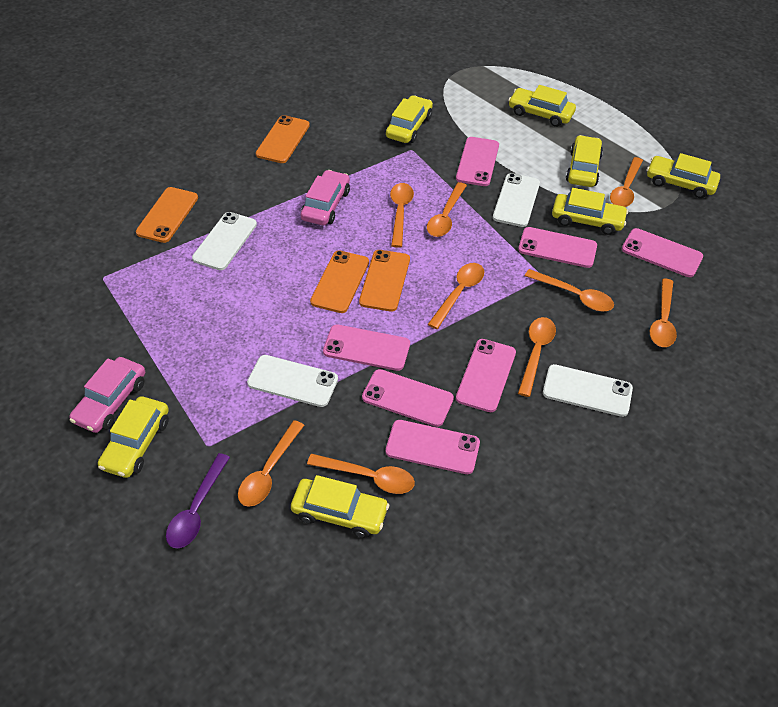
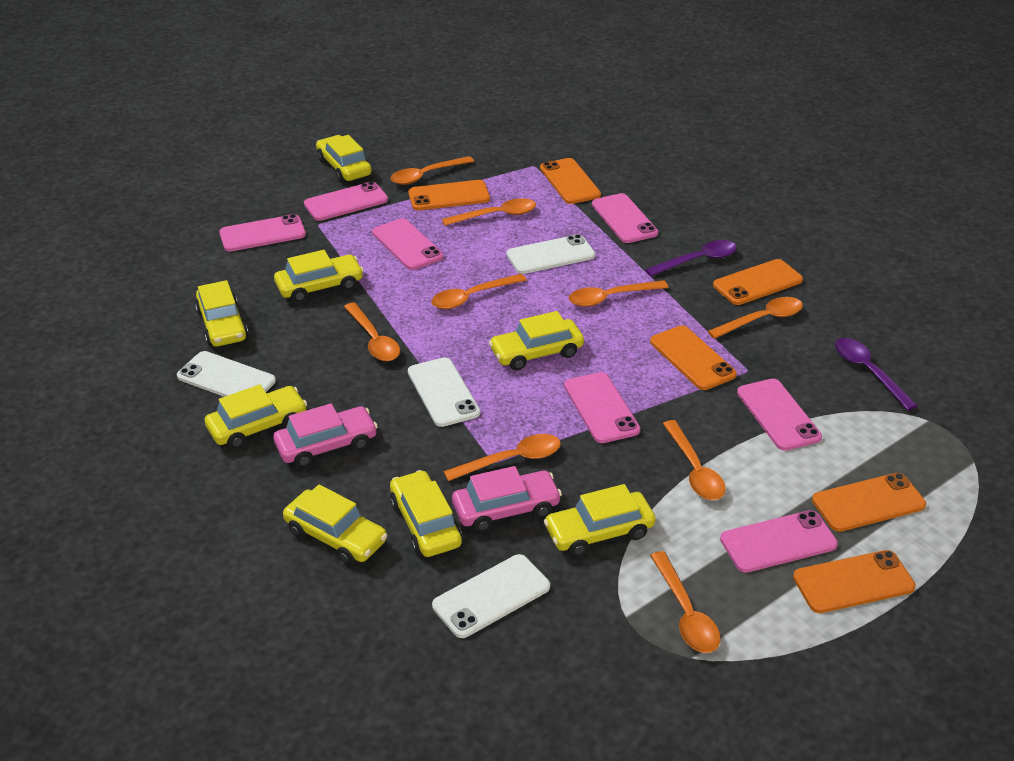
orange phone: [136,187,198,243] [256,115,310,163] [310,251,369,313] [359,250,410,312] = 4 -> [408,180,490,210] [540,158,601,204] [650,325,737,390] [713,259,803,305] [793,550,916,613] [812,473,926,532] = 6
purple spoon: [166,453,230,548] = 1 -> [645,240,737,277] [835,338,918,411] = 2
yellow car: [98,396,169,478] [291,475,389,538] [386,95,433,143] [508,85,576,127] [552,188,628,235] [566,135,603,187] [647,153,720,198] = 7 -> [195,280,248,347] [205,384,307,449] [274,250,364,302] [283,484,387,565] [316,135,372,182] [390,470,462,557] [489,311,584,370] [544,484,655,556] = 8

